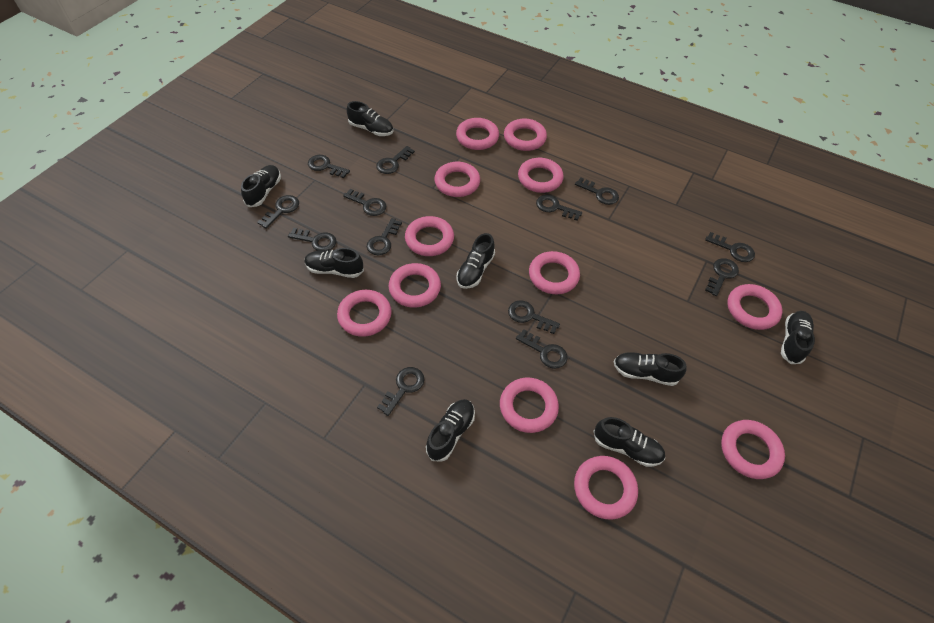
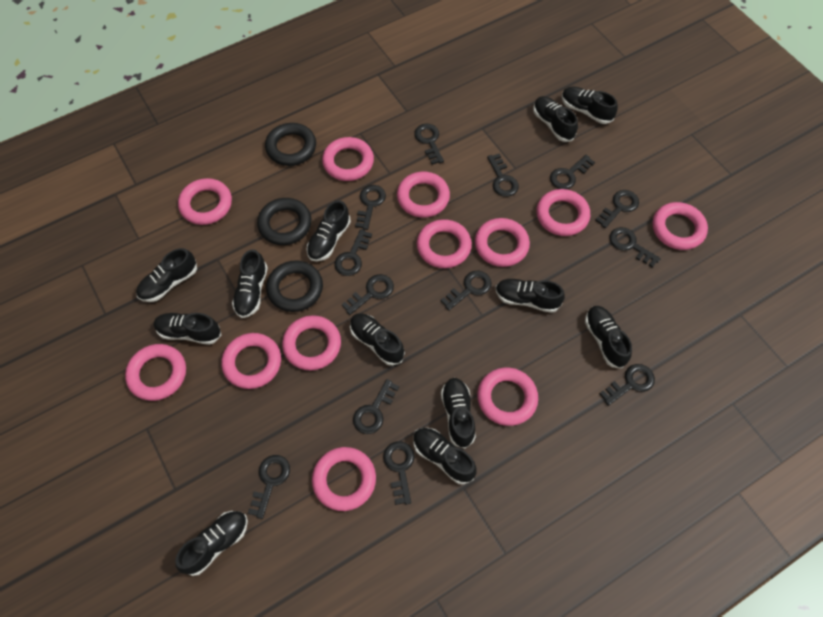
black ring: none = 0 -> [257,198,312,245] [265,123,316,166] [266,260,323,312] = 3
black shoe: [241,165,281,207] [305,248,364,278] [347,101,393,136] [426,399,475,462] [457,233,495,289] [594,417,665,467] [614,352,687,386] [781,311,815,364] = 8 -> [136,248,197,302] [154,313,222,345] [175,511,248,576] [232,249,268,318] [306,200,351,262] [350,313,405,366] [413,428,477,485] [441,378,476,449] [495,279,565,313] [533,96,578,142] [562,87,618,124] [585,306,632,368] = 12

